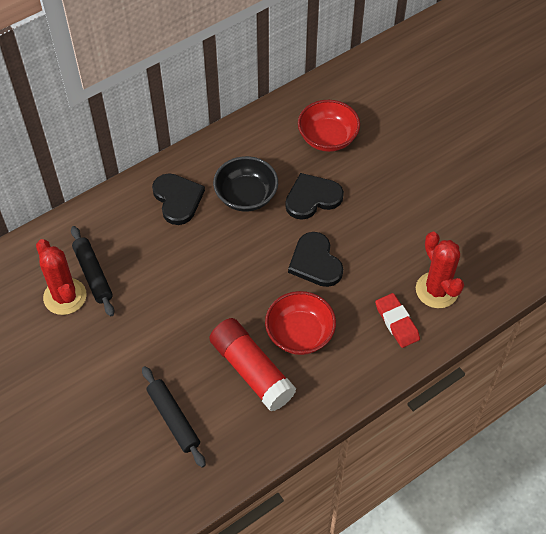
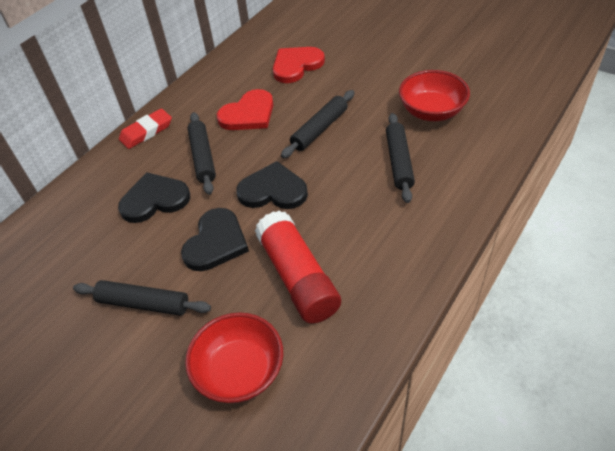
black bowl: [213,156,278,212] = 1 -> none = 0
black rolling pin: [71,226,114,316] [142,366,206,468] = 2 -> [73,280,211,316] [188,112,216,195] [281,90,355,158] [386,113,415,203] = 4
red cactus: [36,239,87,315] [416,232,464,308] = 2 -> none = 0
red heart: none = 0 -> [217,89,273,130] [273,47,325,83] = 2

